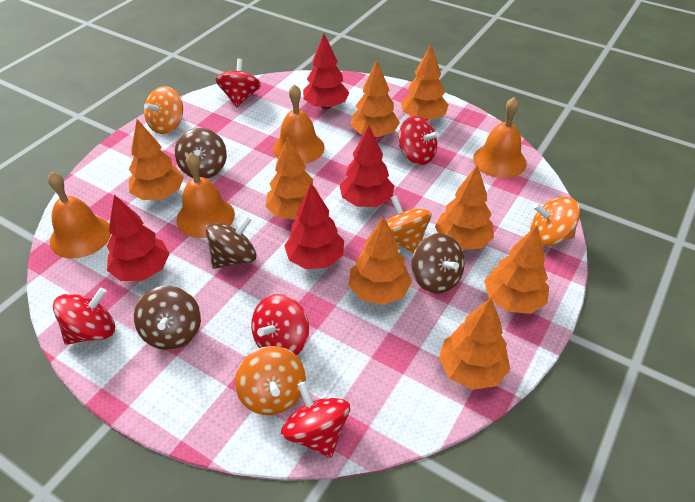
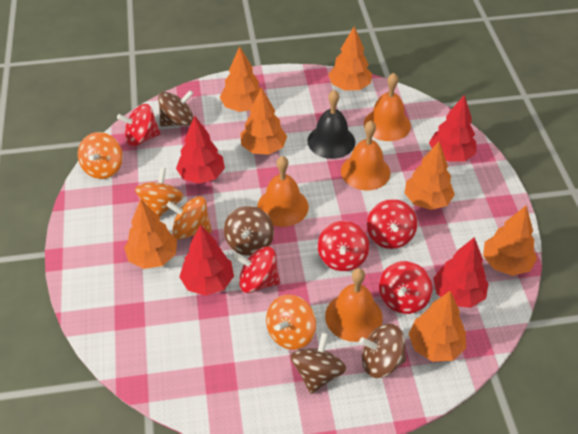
black bell: none = 0 -> [307,90,355,159] = 1
orange tree: [129,119,184,200] [265,137,319,220] [348,216,412,305] [351,61,400,138] [401,45,448,120] [435,165,494,250] [439,298,510,390] [484,225,549,314] = 8 -> [124,199,177,269] [220,46,264,112] [240,88,287,155] [328,26,372,91] [405,142,455,210] [409,291,466,362] [483,205,537,276] = 7

